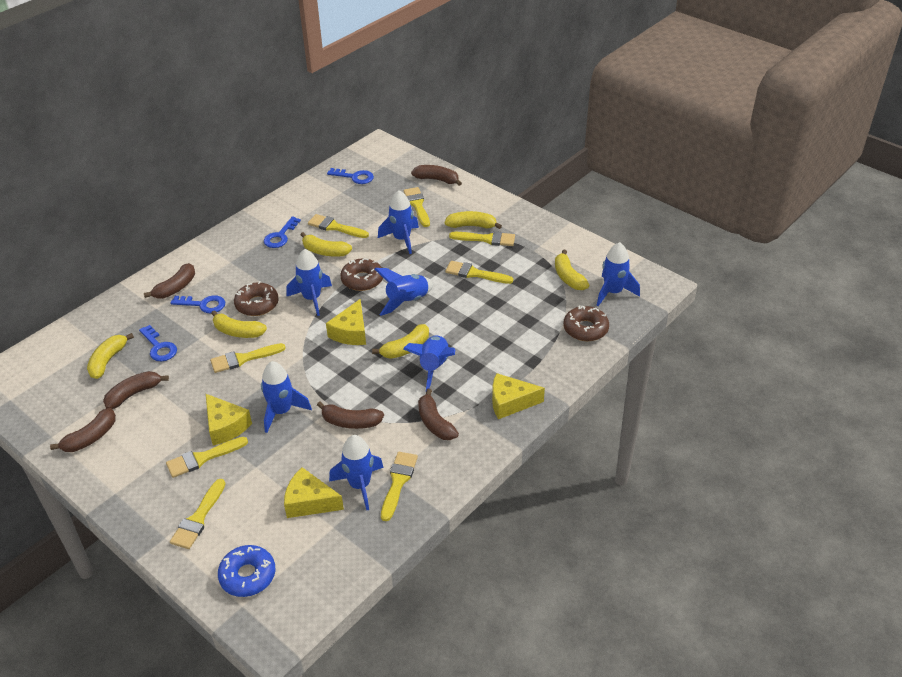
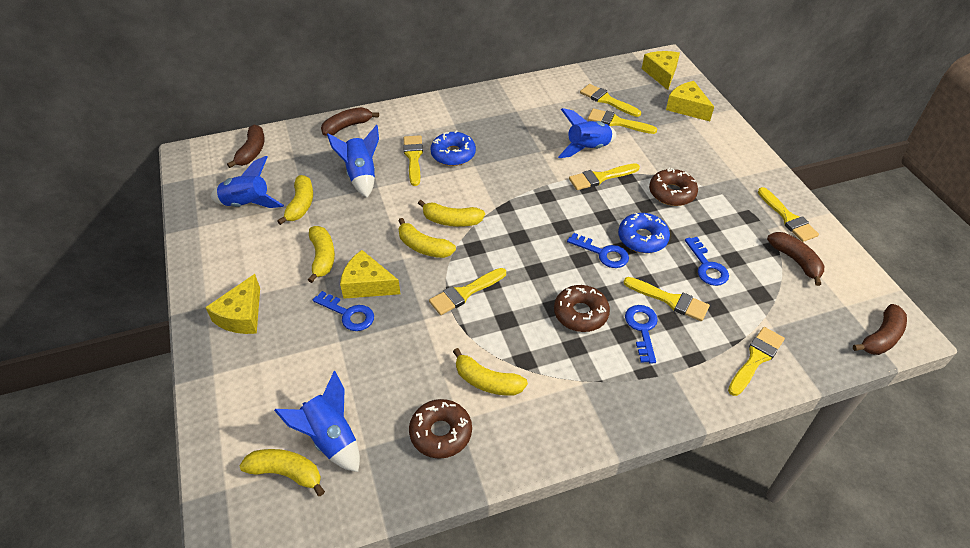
blue donut: [218,545,276,597] = 1 -> [430,130,476,166] [618,213,670,253] = 2
blue rocket: [261,361,312,433] [287,249,332,316] [329,435,384,510] [375,268,433,316] [378,190,419,254] [403,336,455,390] [597,242,640,306] = 7 -> [211,156,284,208] [274,371,360,472] [327,125,379,198] [558,108,617,158] = 4
brown banana: [50,408,116,452] [103,371,169,409] [144,263,195,299] [317,402,384,429] [411,165,462,186] [418,389,459,440] = 6 -> [227,125,265,168] [321,107,379,136] [767,232,824,286] [853,304,907,355] = 4

